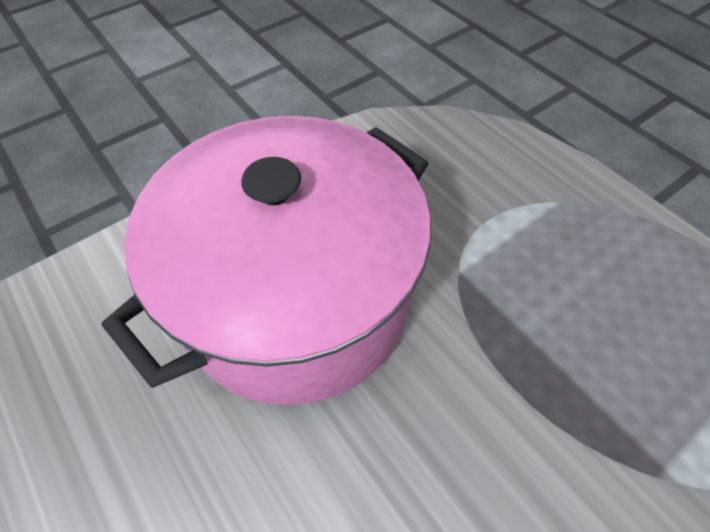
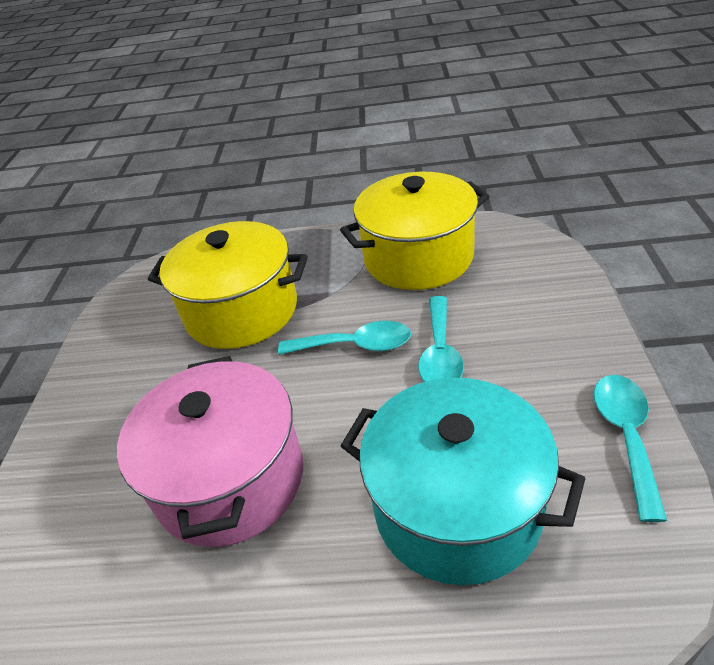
turquoise pot: none = 0 -> [341,378,586,585] = 1
turquoise spoon: none = 0 -> [278,321,411,355] [418,296,464,382] [594,375,667,522] = 3
yellow pot: none = 0 -> [148,221,308,349] [340,172,490,290] = 2

